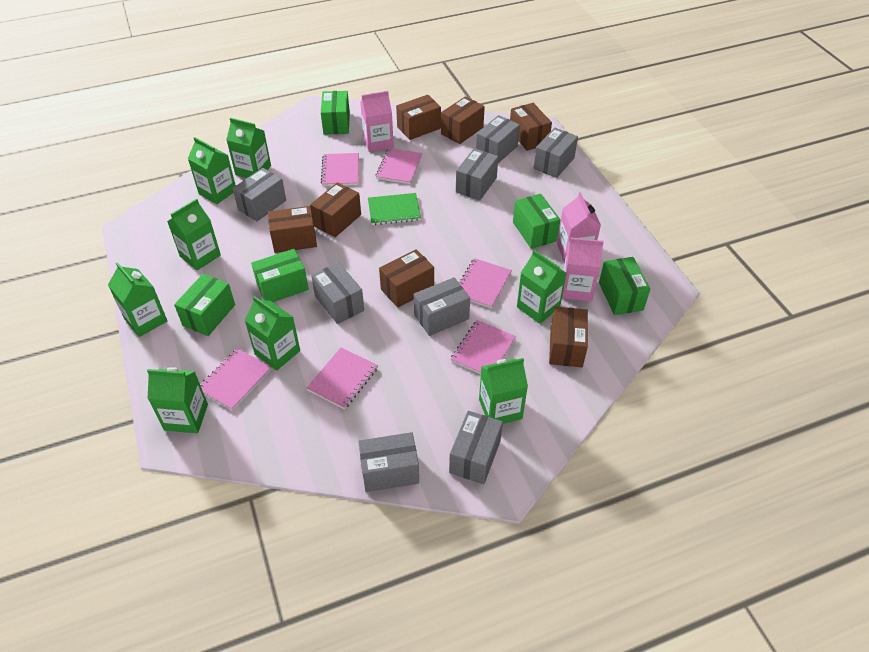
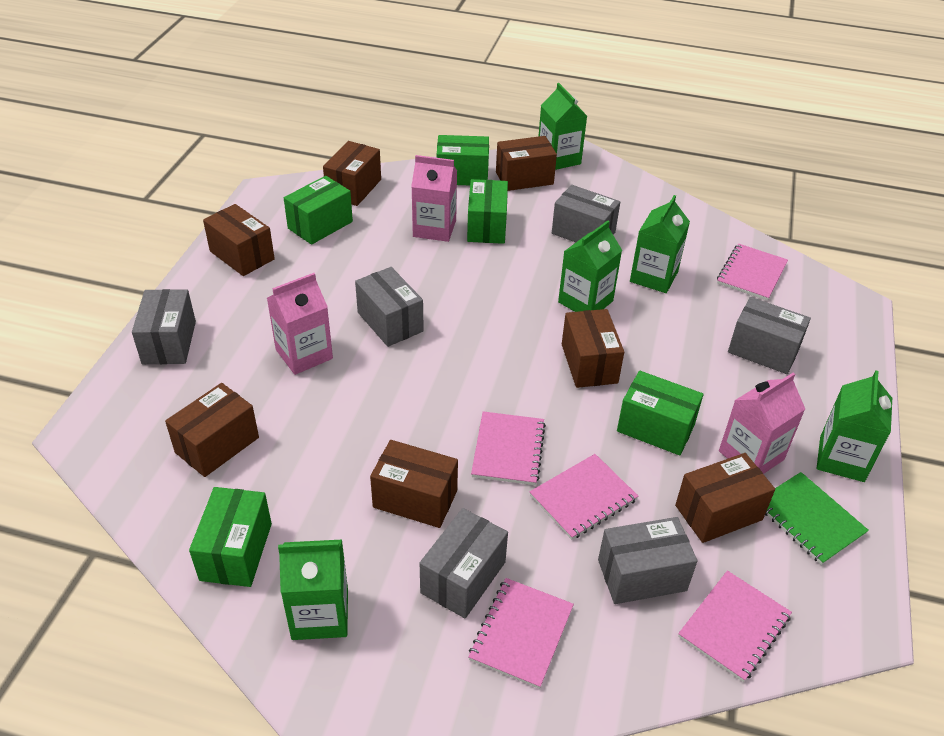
green carton: [108,262,167,337] [147,367,208,433] [167,199,221,270] [188,137,236,204] [226,118,271,178] [244,296,300,371] [479,358,528,424] [517,250,567,324] = 8 -> [278,540,348,640] [538,83,587,170] [558,220,622,312] [630,195,690,293] [817,370,892,482] = 5
grey box: [233,168,286,221] [311,262,364,324] [358,432,419,492] [414,277,470,336] [449,411,503,484] [456,148,498,200] [476,115,520,163] [534,128,578,178] = 8 -> [132,289,196,364] [355,267,424,347] [420,508,508,618] [552,185,620,242] [598,517,697,604] [728,297,811,374] = 6
pink notebook: [200,348,272,411] [306,347,378,409] [321,153,359,186] [376,148,422,184] [451,320,516,374] [459,258,512,309] = 6 -> [468,578,574,689] [471,411,546,485] [530,454,639,540] [678,571,792,682] [717,244,788,301] = 5

